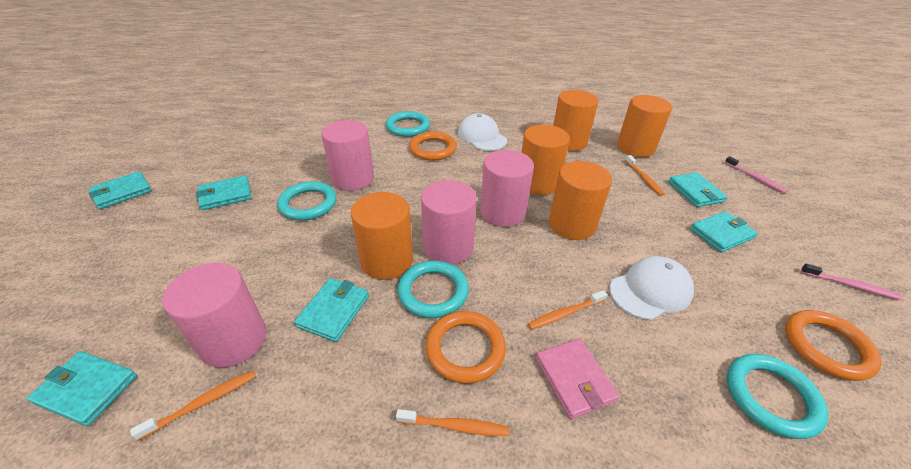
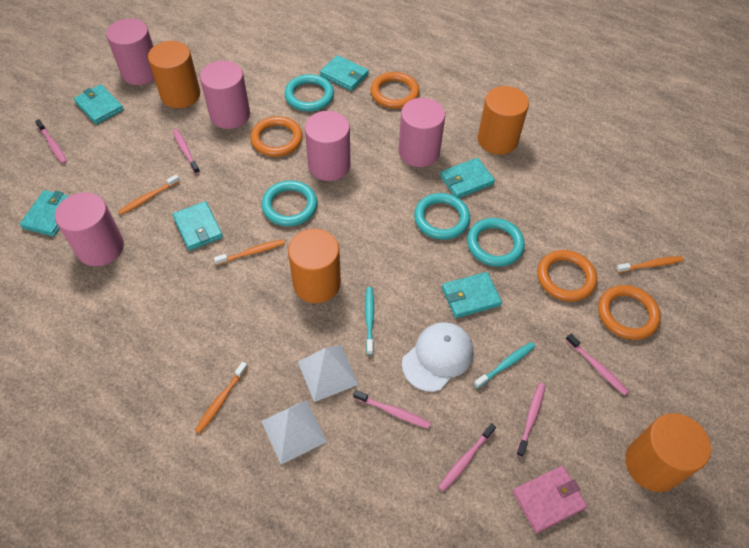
orange cylinder: [351,192,413,280] [521,125,570,195] [549,161,612,240] [553,90,598,151] [617,95,672,157] = 5 -> [148,41,200,108] [288,229,341,303] [478,86,529,155] [625,413,711,492] = 4
orange ring: [409,131,457,160] [426,311,506,384] [785,310,882,381] = 3 -> [250,116,303,157] [370,72,420,109] [537,250,597,302] [598,285,661,340] = 4
pink cylinder: [162,263,267,368] [321,120,374,191] [421,180,477,264] [480,150,534,227] = 4 -> [55,192,124,266] [106,18,155,85] [200,61,250,129] [305,111,351,181] [399,98,445,167] = 5
pink toothbrush: [725,156,788,193] [801,263,902,300] = 2 -> [35,119,67,164] [173,129,200,174] [353,390,431,429] [438,423,496,492] [516,383,545,457] [566,334,629,395] = 6
turquoise toothbrush: none = 0 -> [365,287,374,355] [474,342,535,389] = 2
white cap: [458,113,507,151] [609,256,694,320] = 2 -> [402,322,473,392] = 1
white pyramid: none = 0 -> [261,400,327,465] [298,345,359,402] = 2

